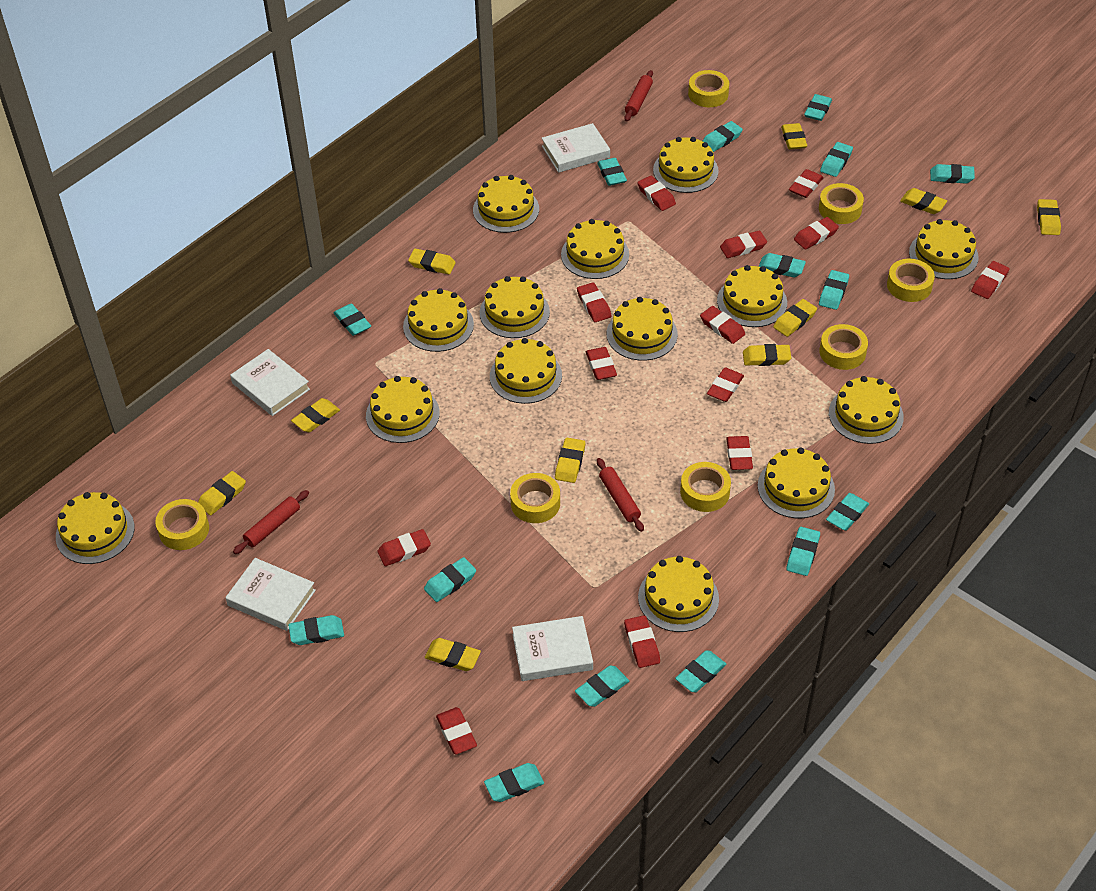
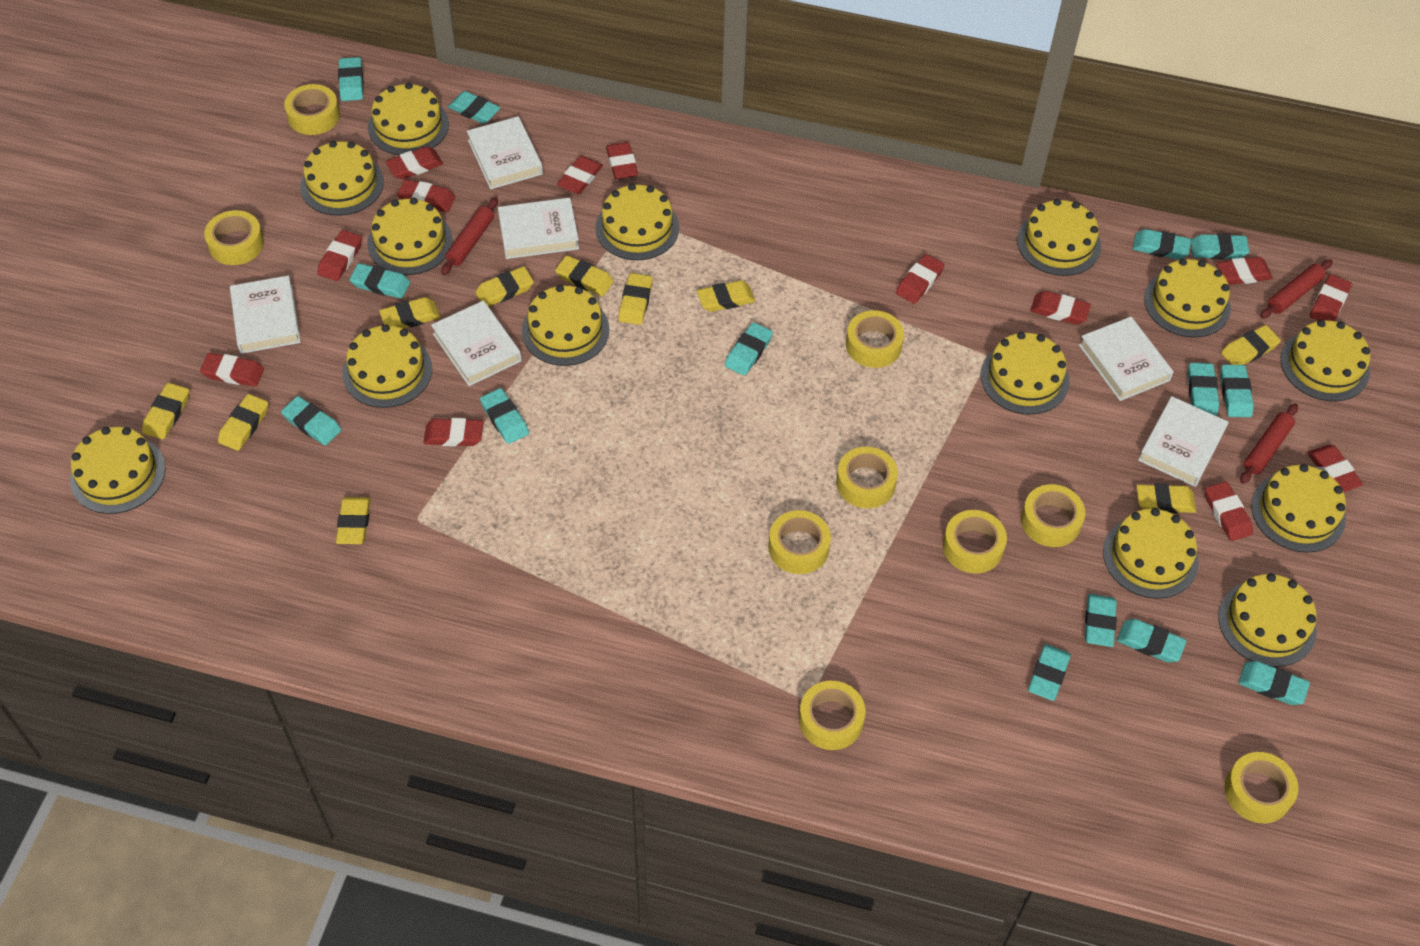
turquoise eraser: [288,615,344,645] [334,303,371,336] [424,557,476,602] [484,763,544,802] [575,666,629,707] [597,158,627,186] [675,650,726,692] [703,121,743,152] [759,253,806,277] [786,527,820,576] [804,94,832,121] [819,270,849,310] [820,142,853,177] [826,493,869,531] [930,164,975,183] = 15 -> [281,396,342,446] [338,57,364,101] [350,263,410,299] [448,91,500,124] [480,388,529,444] [725,322,773,376] [1028,644,1071,701] [1085,594,1117,647] [1117,619,1187,663] [1133,229,1191,260] [1188,363,1219,416] [1191,233,1250,259] [1220,365,1254,417] [1238,661,1310,705] = 14
white book: [225,558,316,631] [230,349,310,416] [512,616,593,681] [542,123,610,173] = 4 -> [230,275,301,354] [431,300,522,386] [467,116,543,189] [498,198,579,259] [1079,317,1174,401] [1138,396,1228,487] = 6
yellow tape: [155,499,209,550] [510,473,560,523] [680,462,731,512] [688,70,729,107] [819,183,864,224] [820,324,868,370] [887,259,935,302] = 7 -> [204,210,264,265] [284,84,340,135] [768,510,831,574] [799,681,866,750] [836,447,898,508] [846,310,904,368] [943,510,1007,574] [1021,484,1085,547] [1225,752,1298,823] = 9

